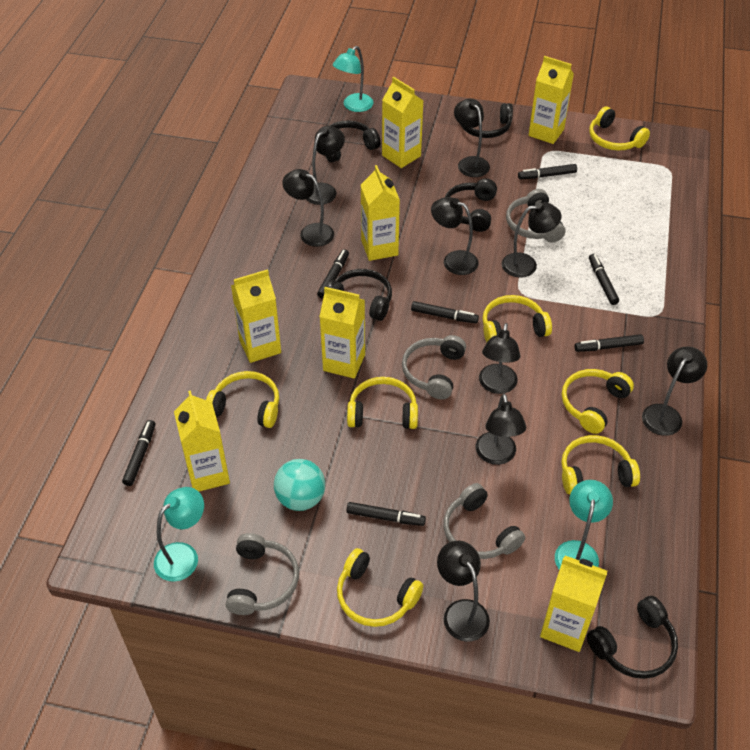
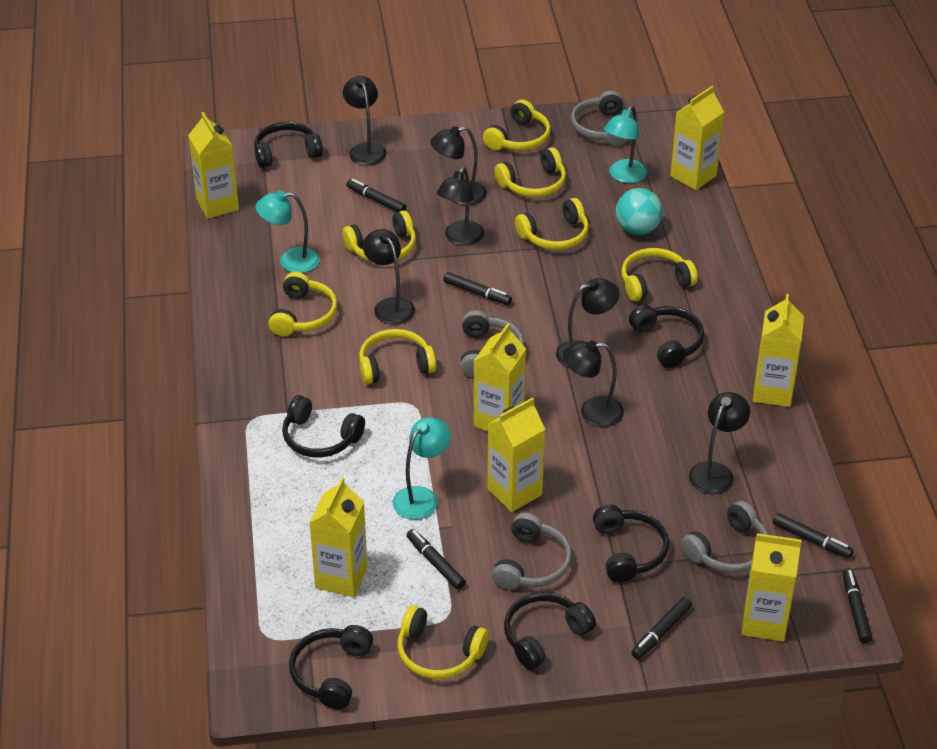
black headphones: [326,120,380,163] [326,269,392,321] [445,179,497,232] [460,103,513,138] [587,596,678,679] = 5 -> [254,122,323,168] [282,395,365,458] [289,625,373,710] [504,592,596,670] [593,505,669,583] [629,305,704,368] = 6
black lamp: [282,169,334,247] [306,126,345,205] [431,197,479,275] [437,541,490,642] [454,99,490,177] [476,394,526,465] [479,323,520,394] [502,202,561,278] [642,346,707,436] = 9 -> [343,76,387,165] [363,229,415,325] [430,126,487,205] [437,167,484,246] [556,278,619,368] [563,340,624,427] [689,392,750,494] = 7
black marker: [122,420,155,486] [317,249,349,299] [346,502,426,526] [411,301,479,323] [518,164,577,179] [574,334,644,352] [589,254,619,305] = 7 -> [346,179,406,212] [407,529,466,590] [443,272,512,305] [631,597,692,659] [773,513,854,558] [842,568,872,643] = 6
yellow headphones: [206,371,279,428] [337,548,423,627] [347,377,418,429] [483,295,552,342] [561,435,640,494] [562,369,634,434] [589,106,650,151] = 7 -> [269,272,337,336] [342,210,416,262] [359,329,436,385] [398,605,489,679] [483,100,551,151] [494,147,566,197] [515,198,589,250] [621,248,698,302] = 8

